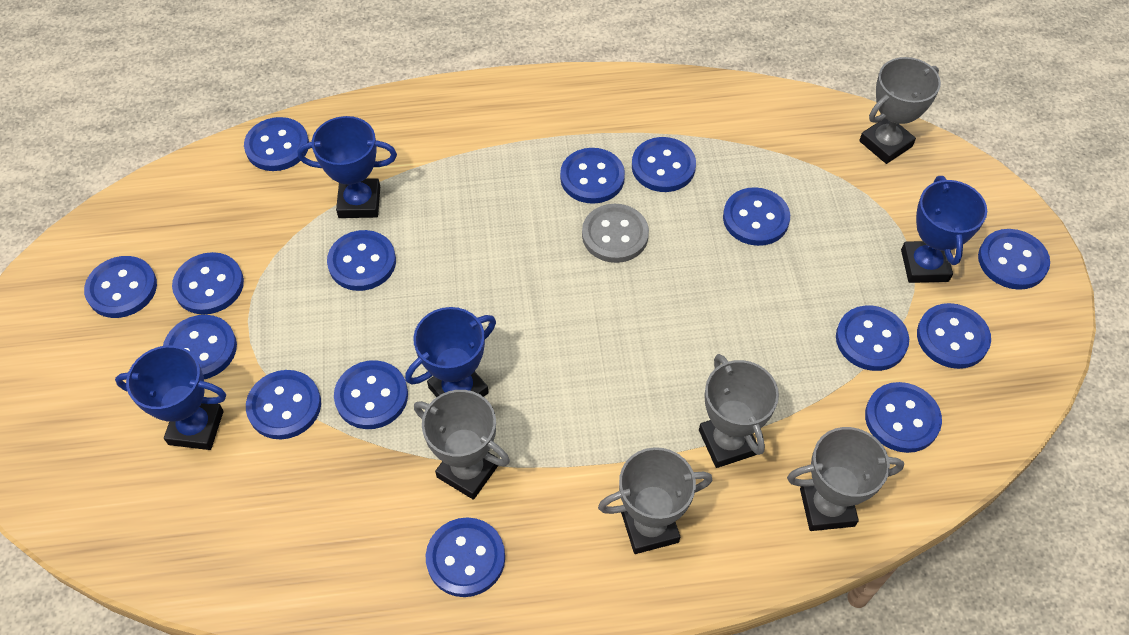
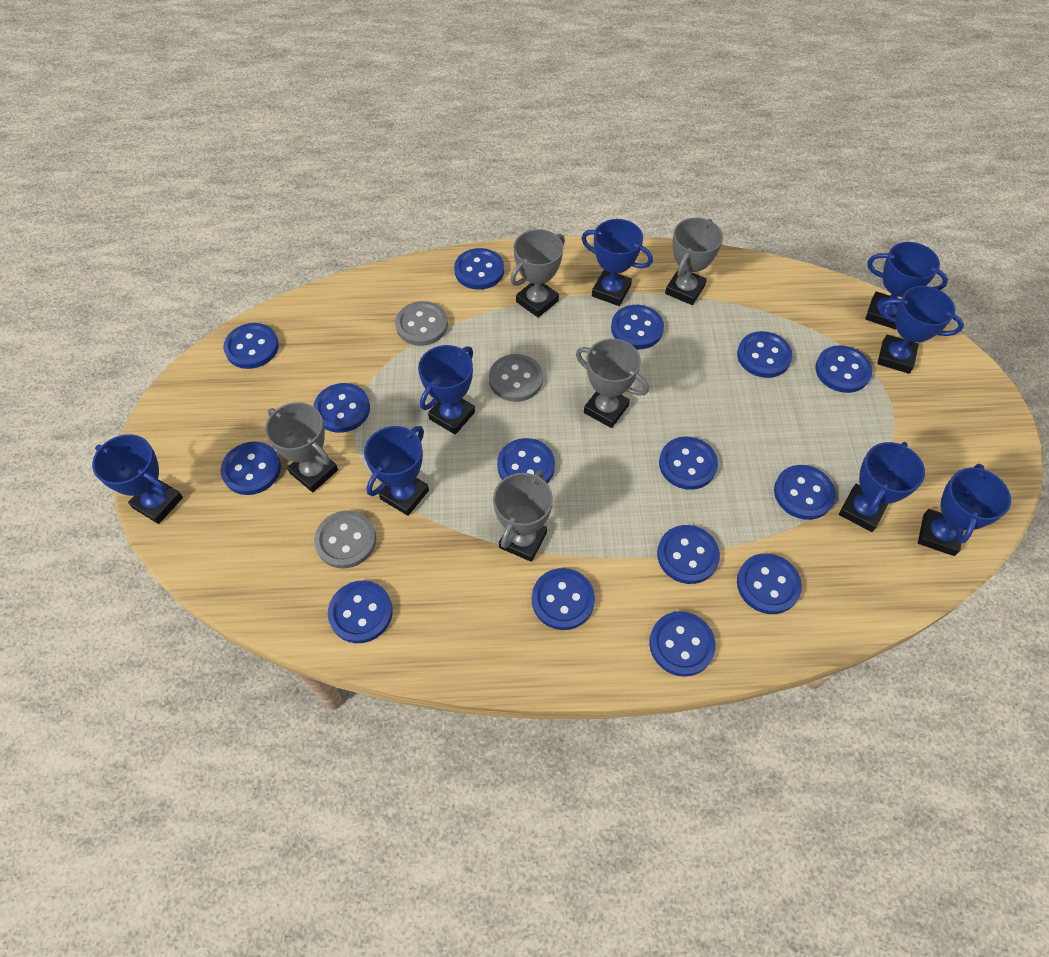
blue trophy: [115,345,226,450] [298,116,397,218] [405,307,496,397] [901,176,987,283] = 4 -> [92,434,183,524] [364,426,429,516] [418,345,475,435] [581,219,653,306] [839,442,925,532] [865,242,948,329] [877,286,964,374] [918,464,1011,556] = 8
grey button: [582,204,649,263] = 1 -> [314,510,376,568] [395,301,448,346] [489,354,543,402] = 3

